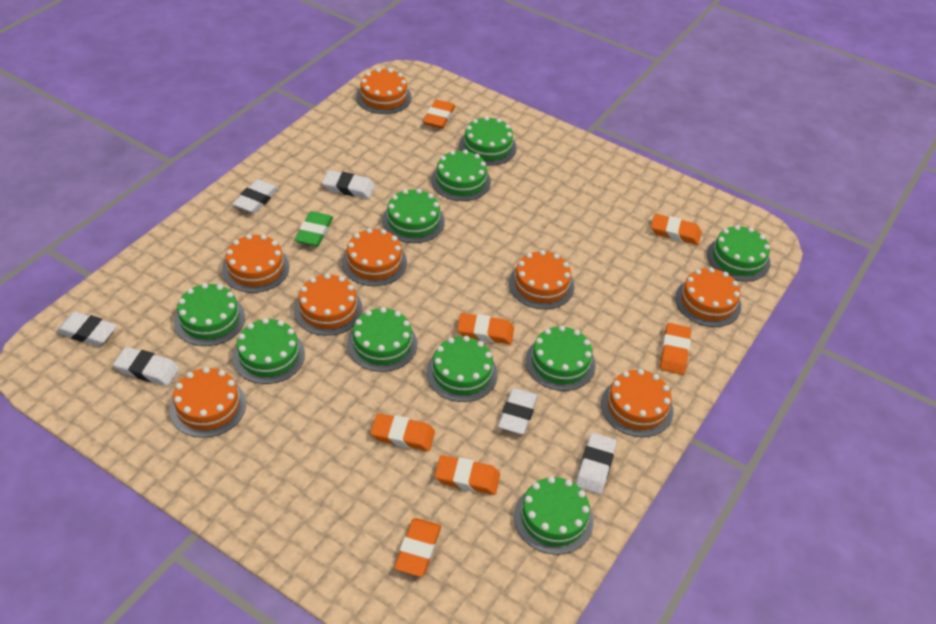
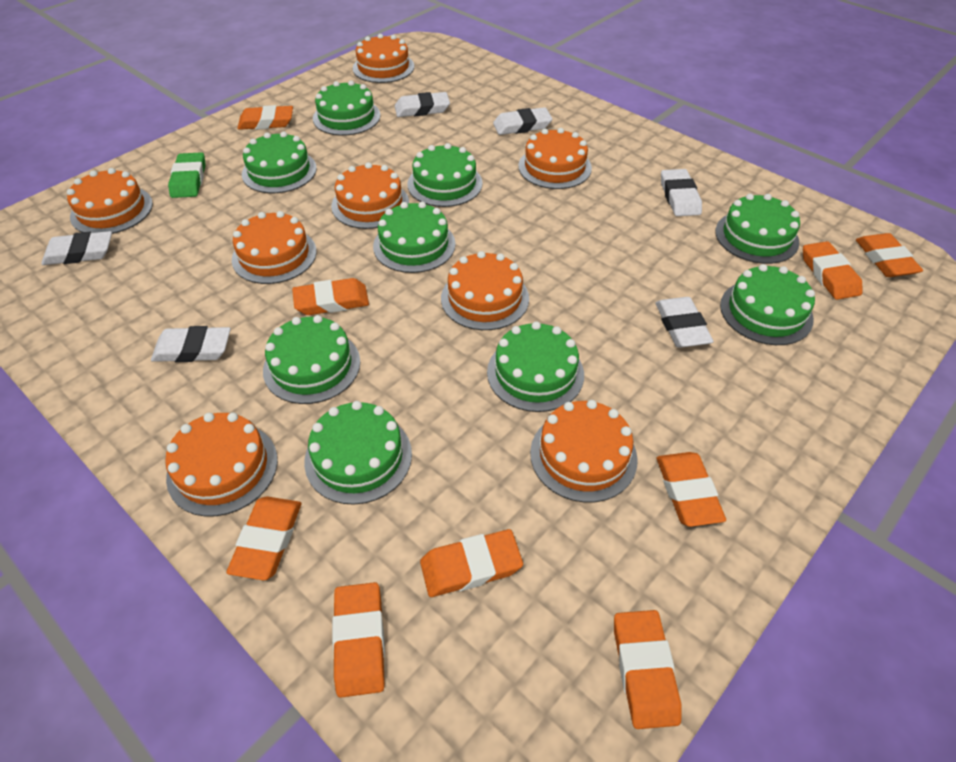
green cake: [174,283,245,346] [233,318,305,384] [347,307,417,372] [382,189,445,243] [426,336,498,402] [431,149,491,201] [459,116,517,166] [514,476,594,555] [526,326,596,391] [707,225,771,282] = 10 -> [242,131,317,193] [263,315,360,404] [304,401,412,505] [313,80,381,136] [373,202,456,273] [407,143,483,207] [487,321,584,412] [715,194,800,264] [720,264,815,345] = 9
orange eraser: [370,413,435,451] [394,518,441,577] [423,100,455,129] [435,455,500,495] [457,313,514,344] [651,214,702,245] [660,323,691,375] = 7 -> [226,496,301,580] [237,105,293,130] [292,278,369,315] [332,582,385,698] [420,529,523,597] [614,610,682,729] [657,452,726,527] [803,241,863,300] [856,233,923,277] = 9

